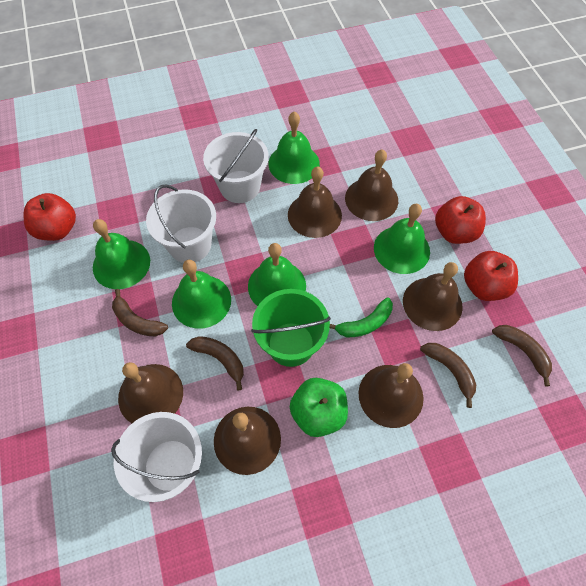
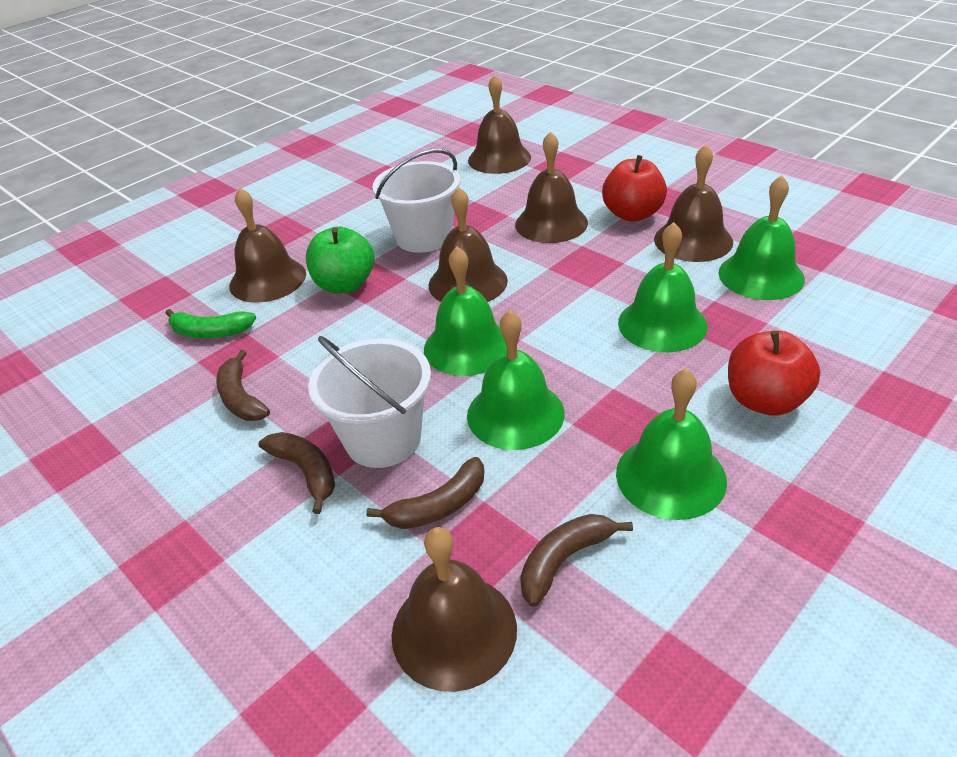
green bucket: [251,289,331,367] = 1 -> none = 0
red apple: [23,193,76,241] [435,196,486,244] [464,251,518,301] = 3 -> [602,155,667,222] [728,331,820,416] = 2
white bucket: [111,412,202,502] [146,184,216,263] [203,129,269,203] = 3 -> [308,336,431,468] [372,149,460,253] = 2

